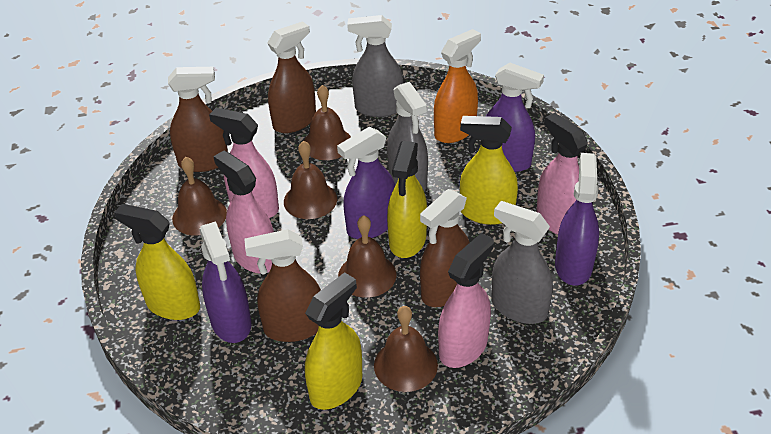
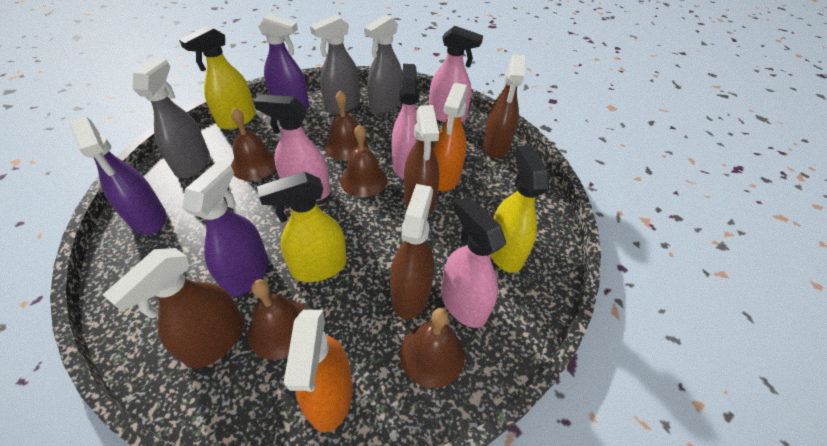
orange spray bottle: [434,29,481,143] = 1 -> [284,310,353,433] [433,83,468,191] = 2
purple spray bottle: [199,221,252,343] [337,126,395,239] [486,63,544,172] [555,153,599,286] = 4 -> [69,117,166,235] [182,161,268,297] [258,14,309,109] = 3
yellow spray bottle: [114,204,200,320] [305,272,363,410] [387,141,427,258] [460,116,518,225] = 4 -> [179,25,256,129] [257,172,347,282] [491,145,549,273] = 3

